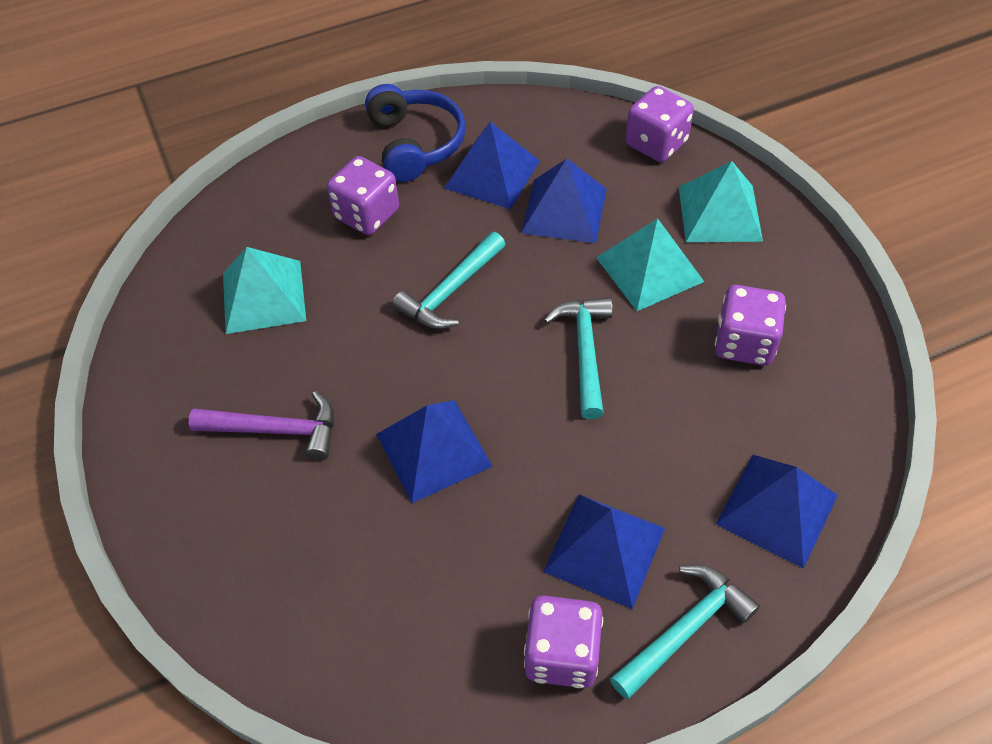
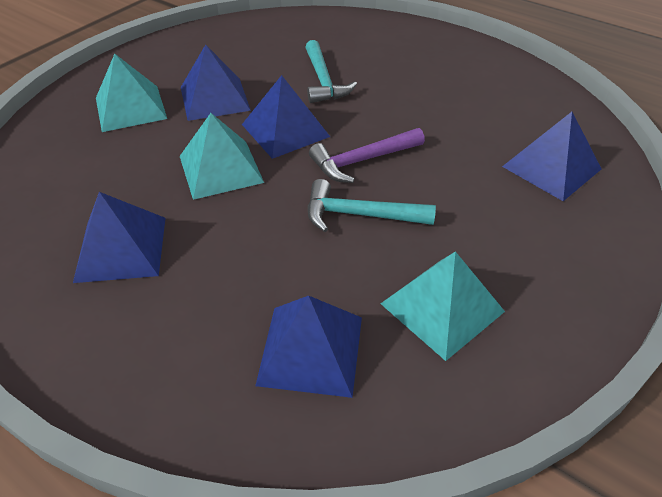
blue headphones: [365,84,466,182] = 1 -> none = 0
purple dice: [327,156,399,235] [524,595,603,688] [626,86,694,162] [715,285,786,366] = 4 -> none = 0
turquoise hammer: [392,232,506,329] [544,297,613,420] [610,565,760,699] = 3 -> [305,40,357,103] [308,179,436,232] = 2

